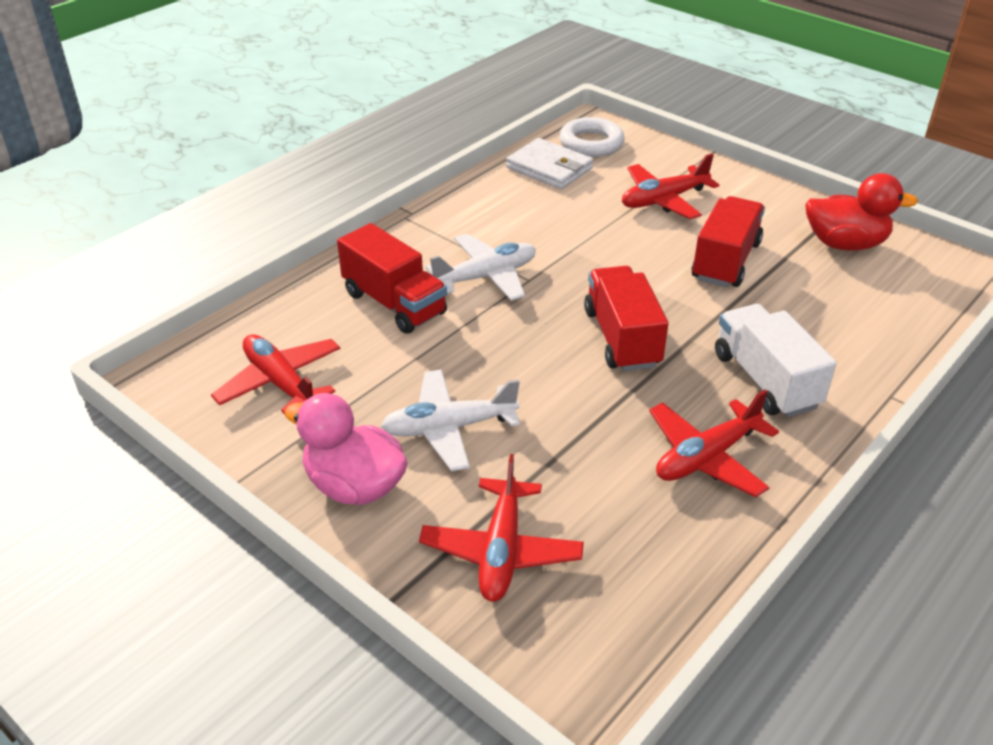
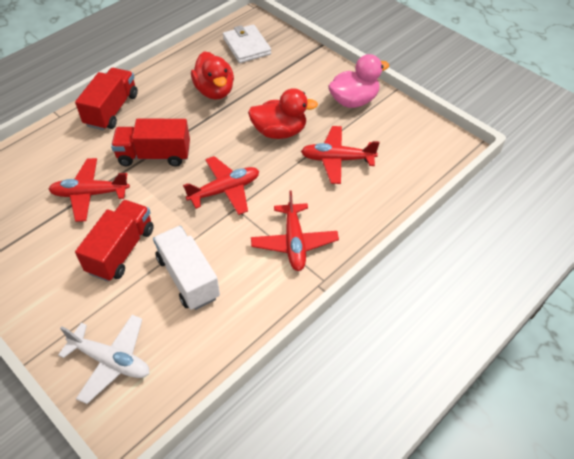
red duck: [806,173,918,251] = 1 -> [191,51,234,100] [248,88,318,139] = 2
white plane: [381,370,520,471] [426,234,536,301] = 2 -> [58,315,150,404] = 1
white ring: [559,117,625,157] = 1 -> none = 0

